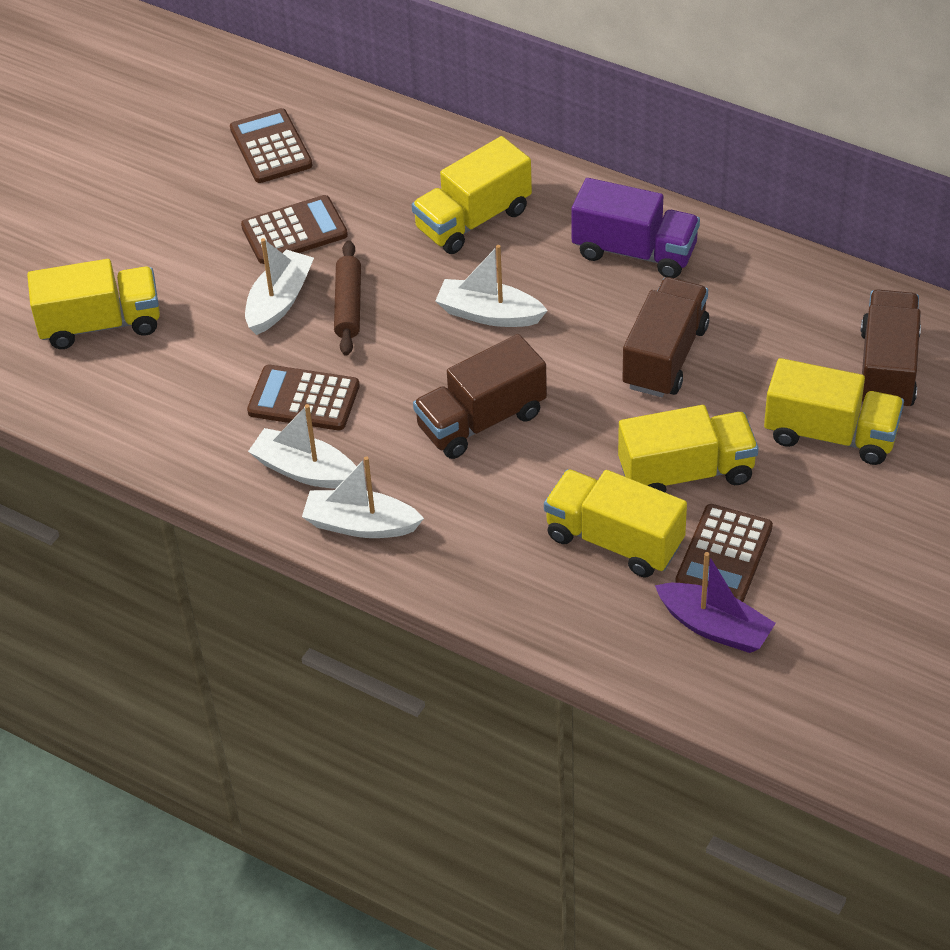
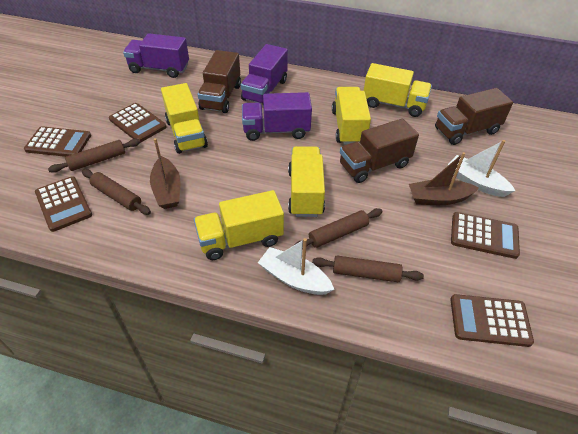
brown boat: none = 0 -> [150,138,180,209] [409,152,479,205] = 2
brown calculator: [230,108,313,183] [241,195,348,264] [247,365,360,430] [675,504,773,602] = 4 -> [24,126,91,157] [35,176,92,232] [109,103,167,142] [451,212,520,259] [451,294,534,347] = 5
brown rolling pin: [334,240,361,356] = 1 -> [48,139,141,173] [82,169,151,215] [296,208,383,249] [312,256,424,282] = 4
purple boat: [655,552,776,653] = 1 -> none = 0
purple truck: [571,178,700,278] = 1 -> [123,33,189,78] [241,44,288,104] [242,92,312,141] = 3
white boat: [245,238,314,335] [248,404,356,489] [302,456,424,538] [435,245,548,327] = 4 -> [258,238,334,295] [448,140,515,197] = 2

